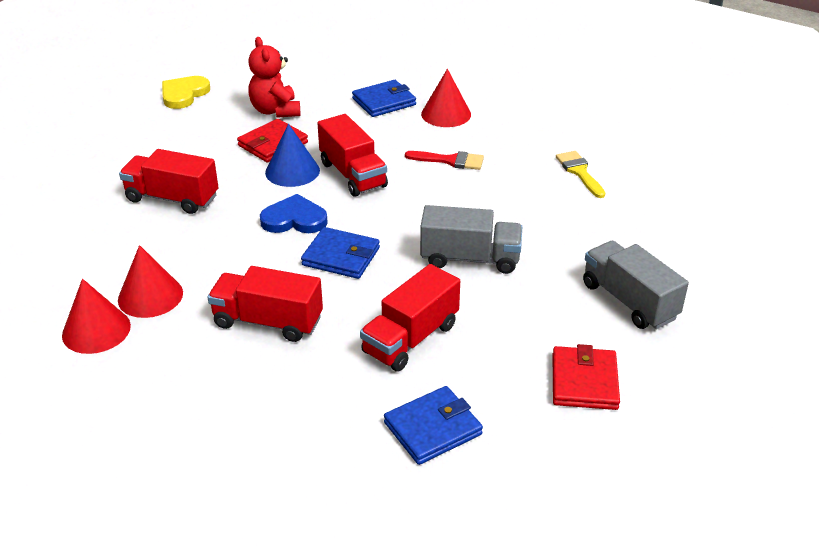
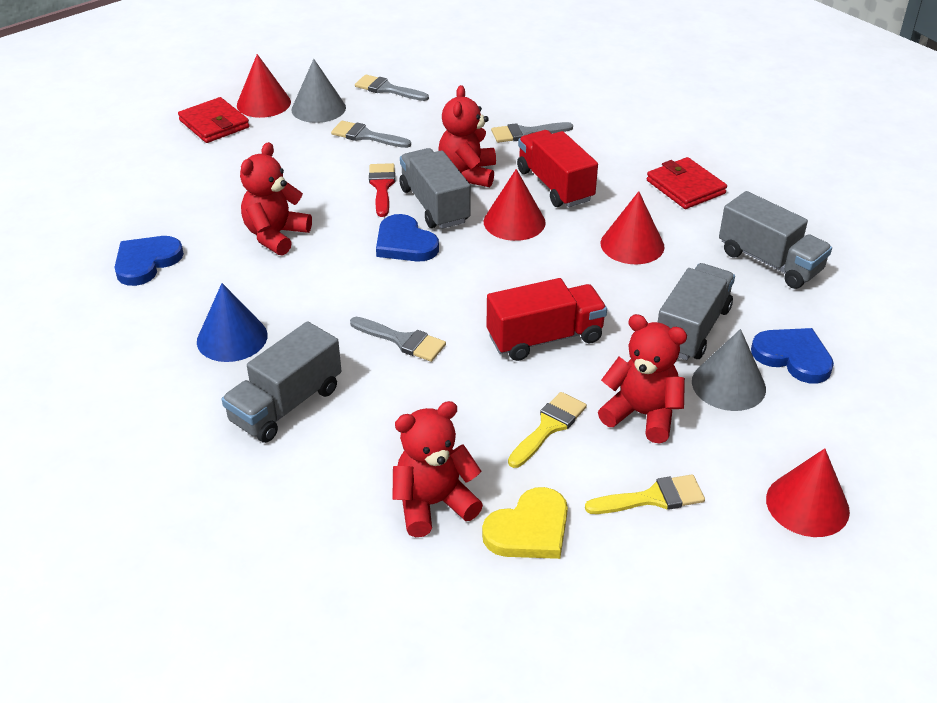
blue heart: [260,194,328,233] = 1 -> [115,236,184,286] [376,214,439,261] [751,328,834,384] = 3
blue wallet: [301,227,380,279] [352,80,416,117] [384,386,483,465] = 3 -> none = 0
grey brush: none = 0 -> [331,121,411,148] [350,317,446,362] [355,75,429,101] [491,122,573,143] = 4
grey cone: none = 0 -> [291,59,346,123] [692,329,766,411] = 2
grey truck: [420,205,522,274] [583,241,689,329] = 2 -> [222,321,341,443] [400,148,471,229] [658,263,735,360] [719,191,832,289] = 4
red cone: [62,279,131,354] [118,245,183,318] [421,69,471,127] = 3 -> [237,54,291,118] [484,169,546,241] [601,191,664,264] [766,448,850,537] = 4
red teddy bear: [248,37,301,118] = 1 -> [240,142,312,256] [392,401,483,537] [438,85,496,187] [598,314,687,444] = 4
red truck: [119,149,218,214] [208,266,323,342] [317,114,388,197] [360,264,460,372] = 4 -> [486,278,607,361] [517,130,598,207] = 2
yellow brush: [556,151,605,198] = 1 -> [508,392,587,468] [585,474,705,514] = 2

